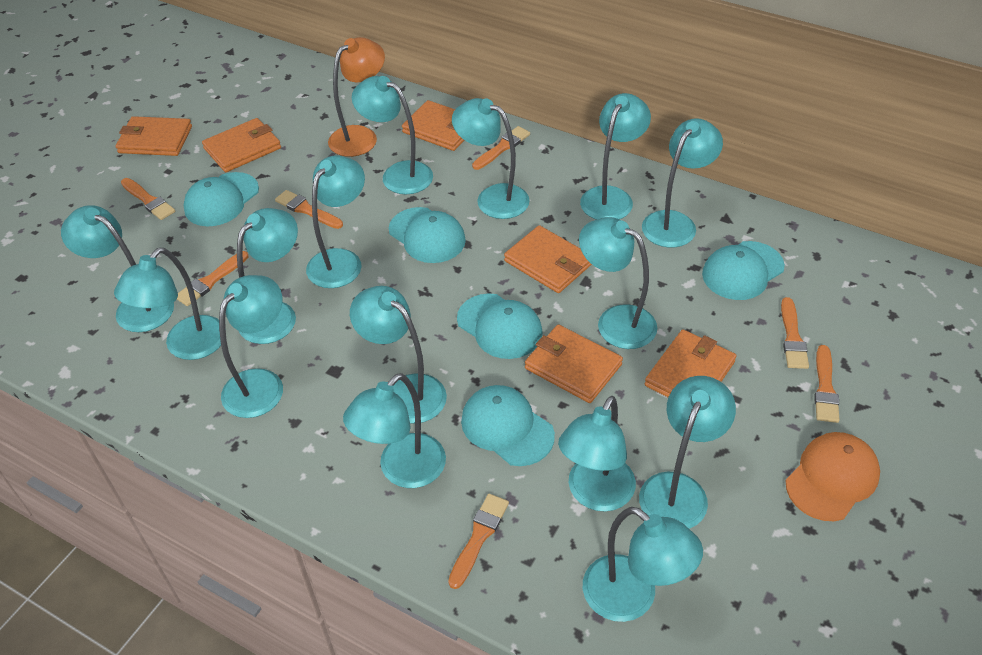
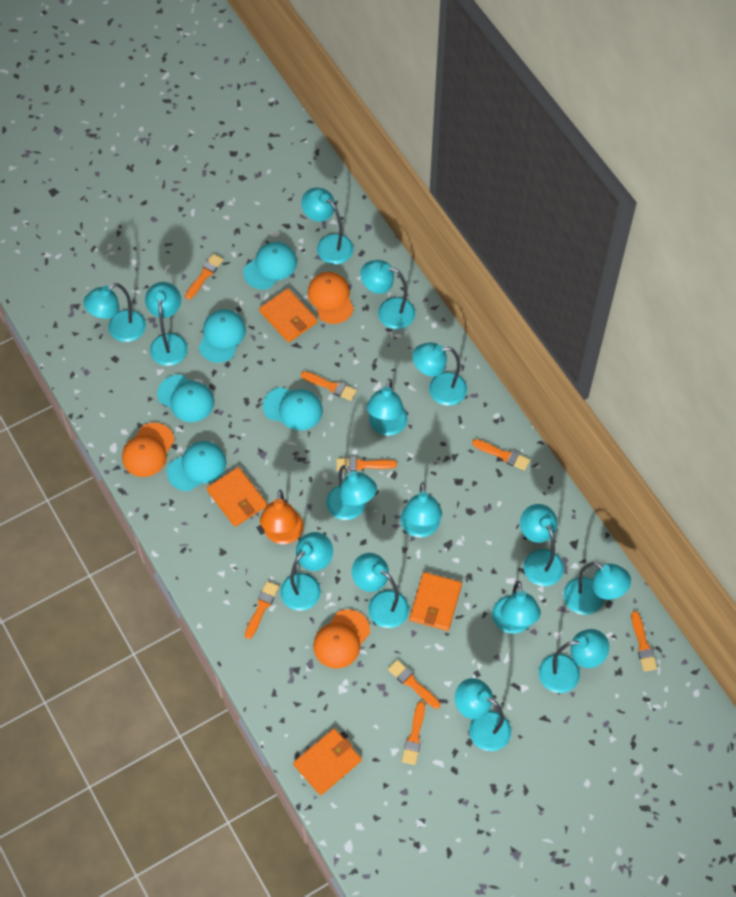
orange brush: [121,178,175,220] [177,251,248,306] [275,190,343,229] [448,494,509,589] [472,126,530,170] [781,297,809,369] [814,345,839,423] = 7 -> [185,254,223,299] [245,581,279,639] [301,371,357,401] [337,457,397,471] [388,660,440,709] [402,701,425,765] [472,439,530,471] [631,611,657,672] = 8
orange cap: [786,432,880,521] = 1 -> [122,423,174,477] [307,272,354,324] [313,609,370,668] = 3
orange wallet: [116,116,192,156] [202,118,281,172] [402,100,464,151] [504,225,592,293] [525,324,623,403] [645,329,736,397] = 6 -> [207,467,267,527] [259,288,317,342] [293,728,362,795] [409,572,462,631] = 4

